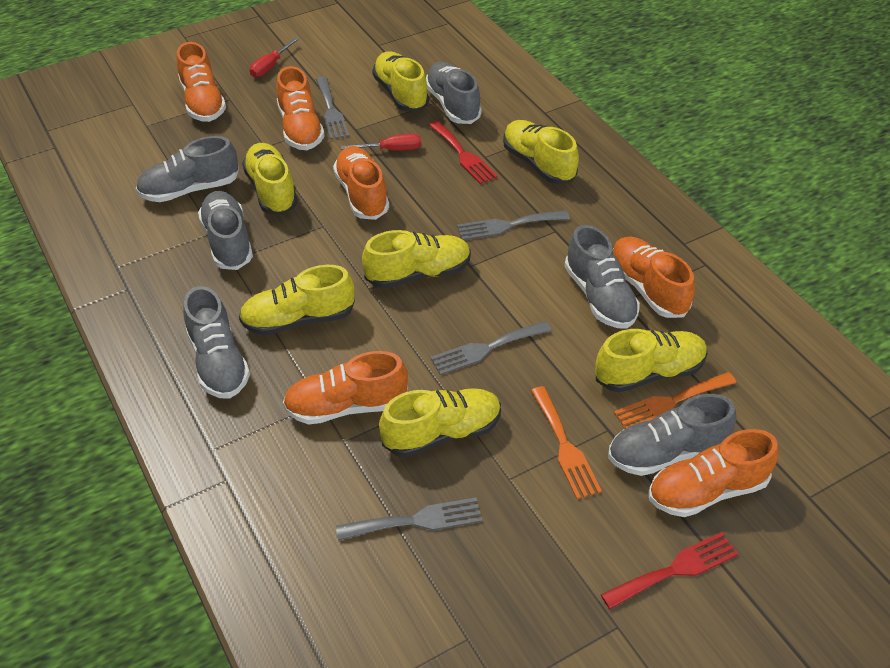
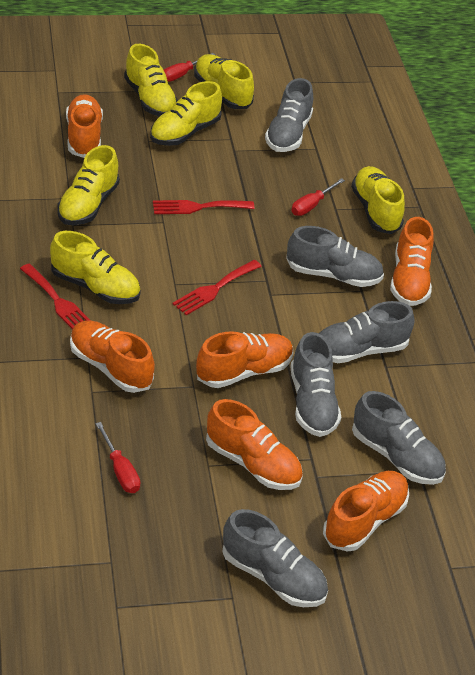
grey fork: [316,77,349,140] [336,498,482,540] [430,321,551,375] [457,210,570,240] = 4 -> none = 0
orange fork: [531,386,602,499] [614,372,736,429] = 2 -> none = 0
red fork: [429,120,497,184] [601,532,739,609] = 2 -> [20,264,90,330] [153,200,254,214] [172,260,262,315] = 3
red screwdriver: [250,37,299,78] [341,134,421,151] = 2 -> [96,422,140,493] [164,53,216,82] [291,178,345,216] = 3
yellow shoe: [239,265,355,335] [242,143,298,215] [362,230,471,289] [372,51,429,112] [379,388,501,457] [503,120,579,184] [595,329,707,392] = 7 -> [50,231,141,304] [57,145,120,225] [124,44,178,117] [150,81,222,146] [194,54,254,109] [351,166,405,234] = 6

